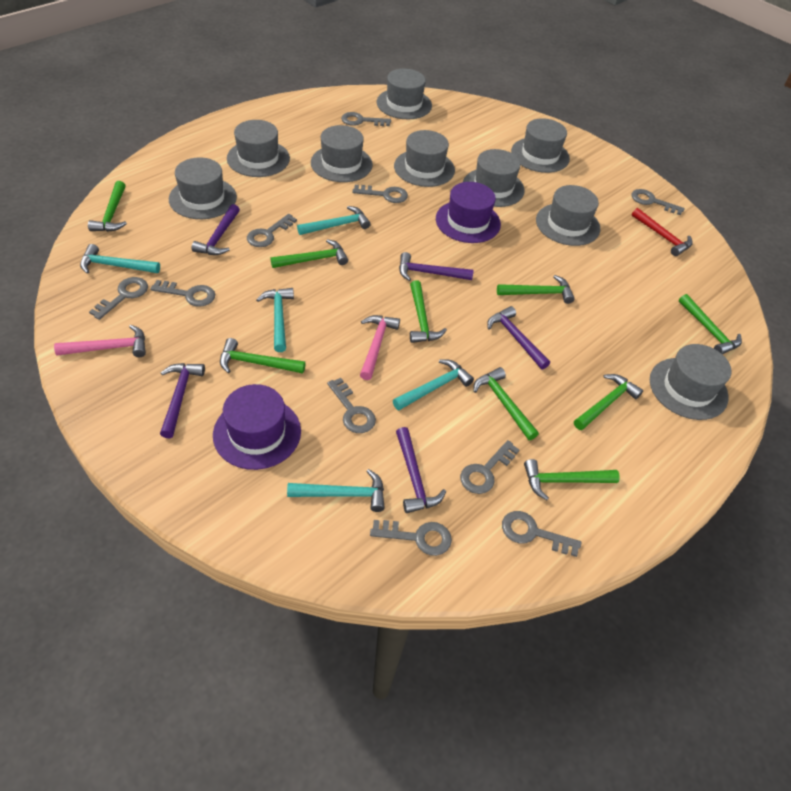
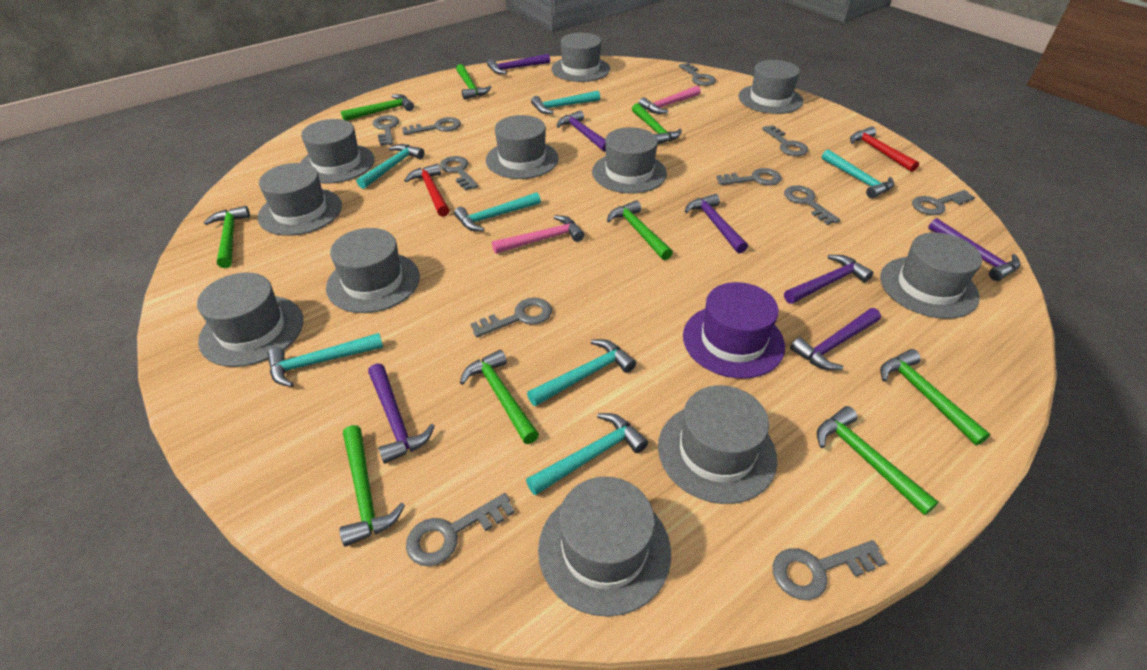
grey hat: [169,157,237,219] [227,120,290,177] [311,125,373,182] [377,69,432,119] [394,130,455,187] [463,149,525,207] [511,118,570,173] [536,185,600,246] [650,344,731,420] = 9 -> [197,272,303,367] [258,163,342,236] [300,119,375,183] [326,228,420,313] [486,115,559,179] [538,477,671,617] [551,33,610,82] [592,127,667,194] [658,385,777,504] [739,60,803,114] [880,232,982,319] = 11
grey key: [89,277,148,320] [150,280,215,307] [247,214,297,247] [327,378,376,433] [341,112,391,126] [352,185,408,203] [370,520,452,556] [460,440,519,494] [502,511,582,557] [631,189,685,215] = 10 -> [373,115,399,146] [402,117,461,135] [406,493,515,566] [439,156,479,191] [471,298,552,337] [679,63,716,86] [716,168,782,185] [762,125,808,156] [773,540,887,600] [784,185,840,225] [912,190,975,215] = 11
purple hammer: [160,363,205,438] [192,204,240,255] [396,427,446,513] [399,252,474,281] [487,306,550,370] = 5 -> [368,363,435,464] [487,54,550,74] [557,110,606,152] [685,194,748,254] [784,255,874,304] [790,308,881,370] [928,218,1020,281] = 7
purple hat: [213,384,301,470] [436,182,501,243] = 2 -> [683,282,785,379] = 1
red hammer: [632,208,693,256] = 1 -> [404,163,450,217] [850,127,919,172] = 2
turquoise hammer: [80,244,160,274] [256,288,294,352] [287,469,385,512] [297,206,371,235] [393,359,474,410] = 5 -> [267,333,383,387] [357,144,424,189] [454,192,541,231] [526,413,648,495] [527,339,636,406] [531,91,600,114] [822,149,894,198] = 7

